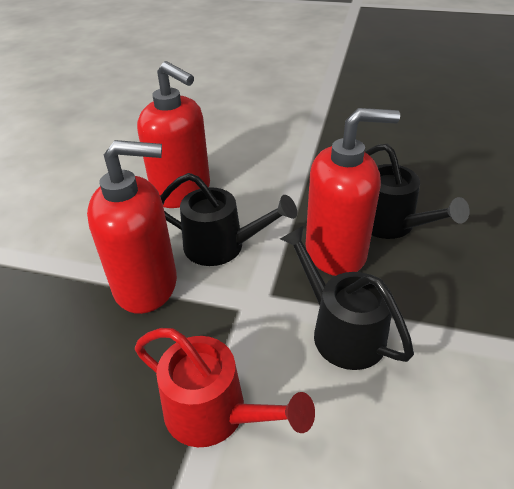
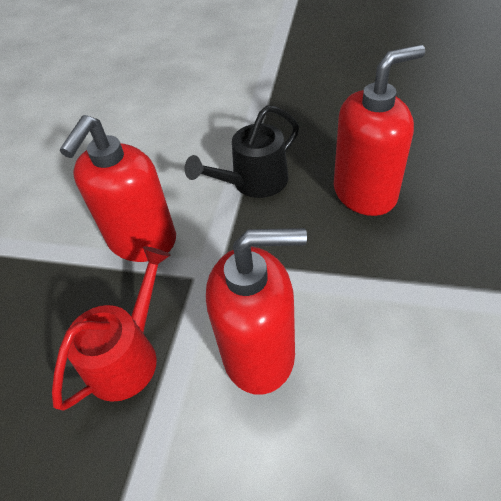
black watering can: [160,173,297,266] [280,226,414,370] [365,144,470,239] = 3 -> [184,105,299,198] = 1

